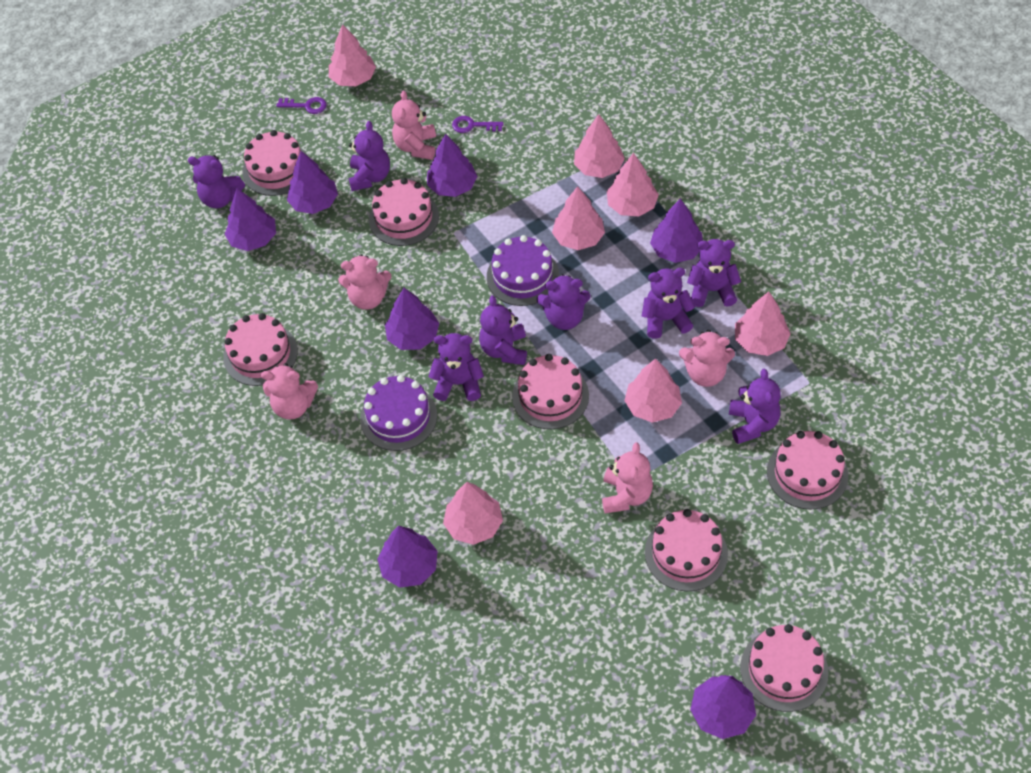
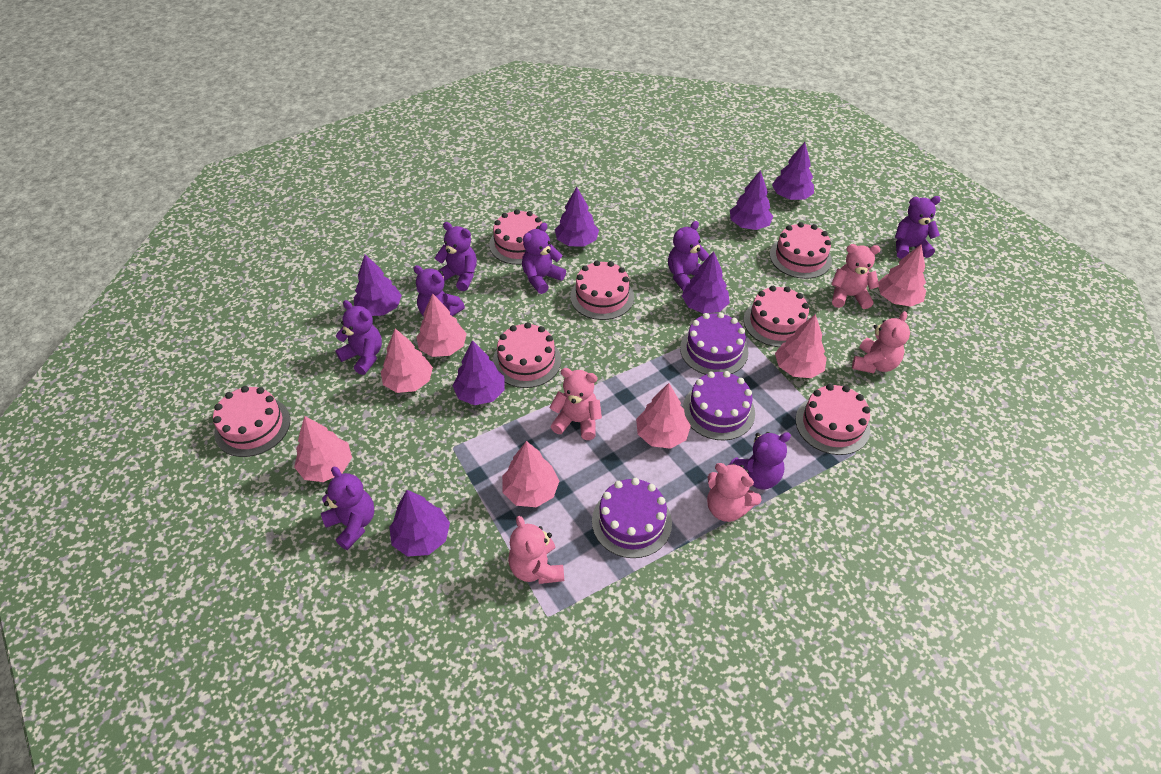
purple cake: [360,375,437,451] [487,235,559,306] = 2 -> [592,478,672,558] [680,312,749,375] [683,371,755,440] = 3
purple key: [276,97,327,114] [452,116,503,133] = 2 -> none = 0

